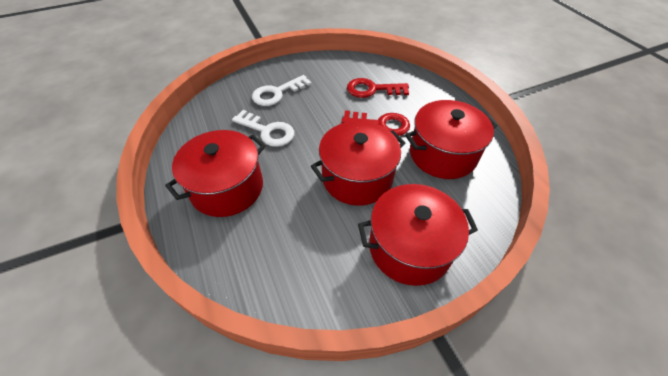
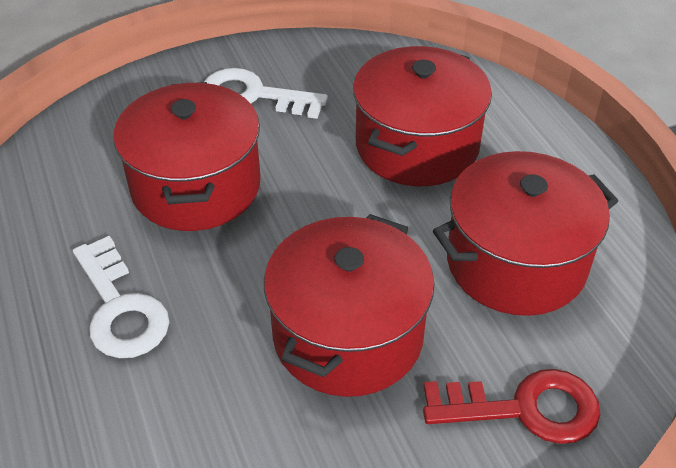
red key: [341,110,410,136] [347,78,409,98] = 2 -> [423,369,600,444] = 1

